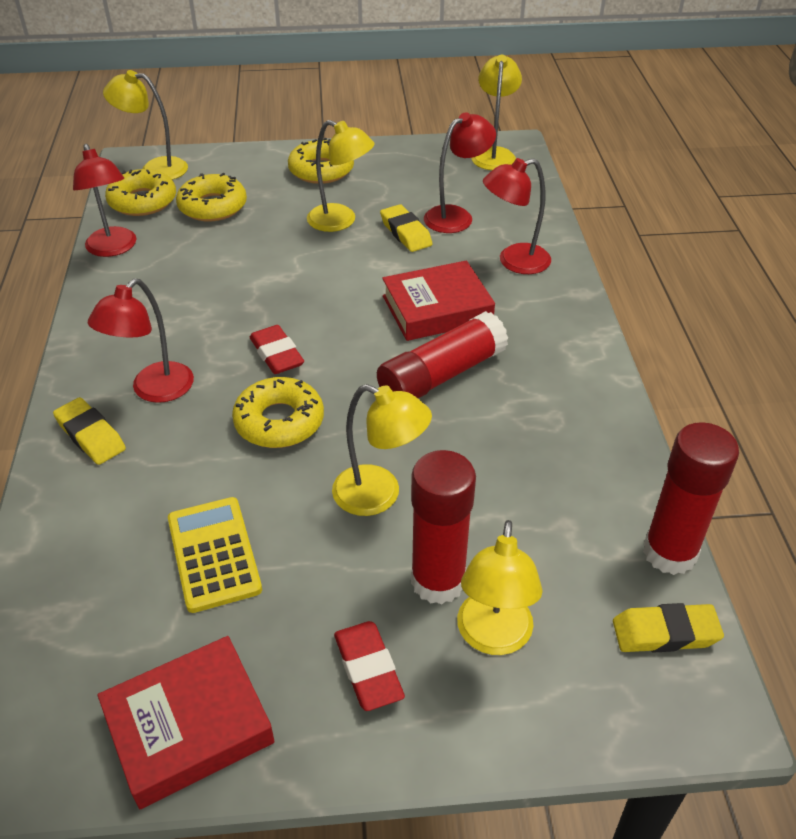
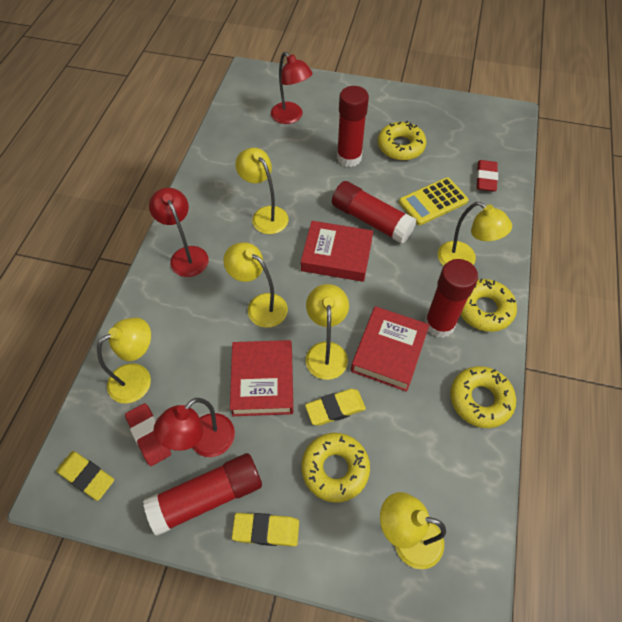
red book: [97,636,275,809] [382,261,495,341] = 2 -> [230,340,293,416] [301,221,373,282] [351,306,429,392] = 3
red glue stick: [377,311,508,398] [411,450,476,605] [643,422,739,575] = 3 -> [143,453,262,536] [332,181,416,244] [337,86,369,167] [425,259,478,338] = 4
red lamp: [73,144,136,257] [88,278,194,403] [424,112,496,233] [483,158,551,274] = 4 -> [149,188,209,277] [154,398,235,457] [271,52,313,124] = 3
yellow lamp: [103,70,188,180] [307,120,375,232] [332,384,432,516] [457,520,543,655] [471,55,522,170] = 5 -> [97,317,151,403] [223,243,288,328] [235,148,288,234] [305,284,349,380] [380,492,446,569] [438,202,512,266] = 6

